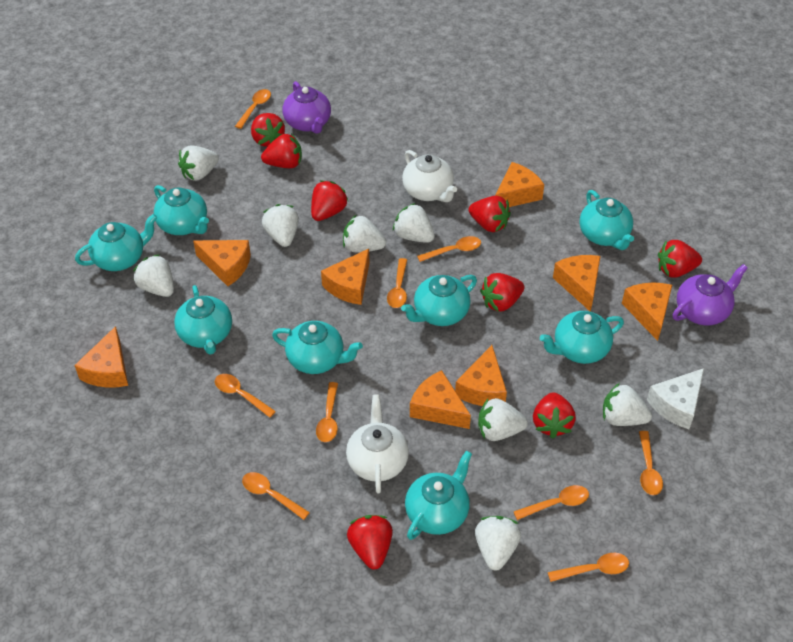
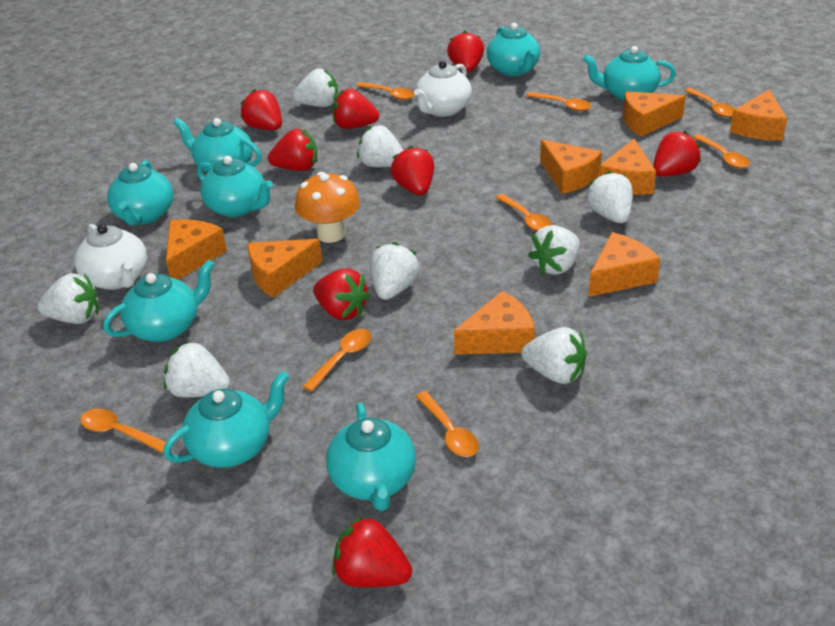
orange mushroom: none = 0 -> [295,172,360,243] = 1
orange spoon: [215,374,276,418] [235,89,271,129] [242,472,310,520] [316,382,338,442] [387,258,407,308] [417,236,481,262] [514,485,589,520] [548,553,629,582] [639,431,663,495] = 9 -> [80,408,166,453] [302,329,372,392] [356,82,415,100] [416,391,479,457] [495,194,552,231] [526,92,591,111] [685,88,735,117] [693,134,750,168] = 8
purple teapot: [283,81,331,134] [673,264,748,325] = 2 -> none = 0
white cheese: [647,368,704,429] = 1 -> none = 0

